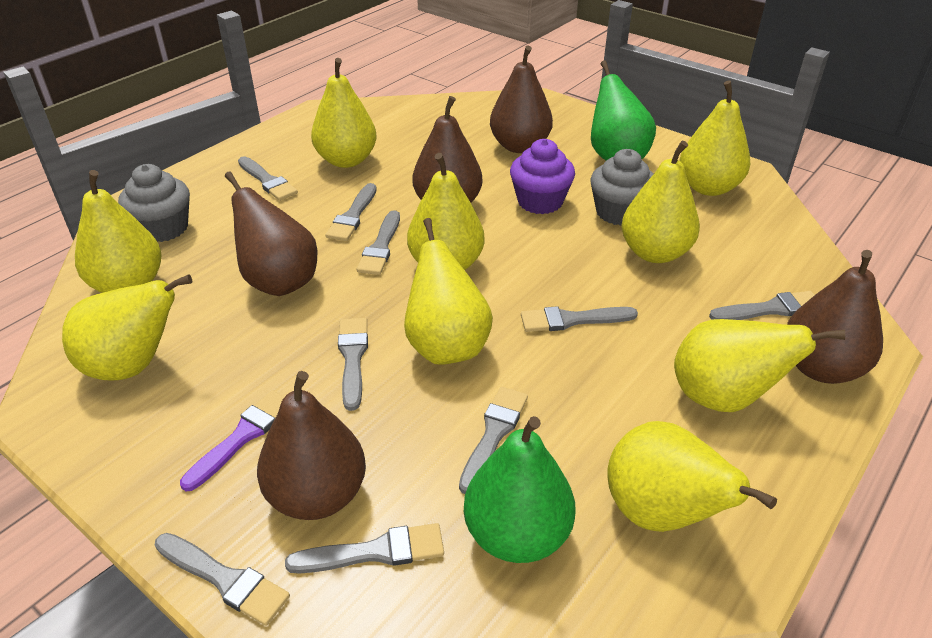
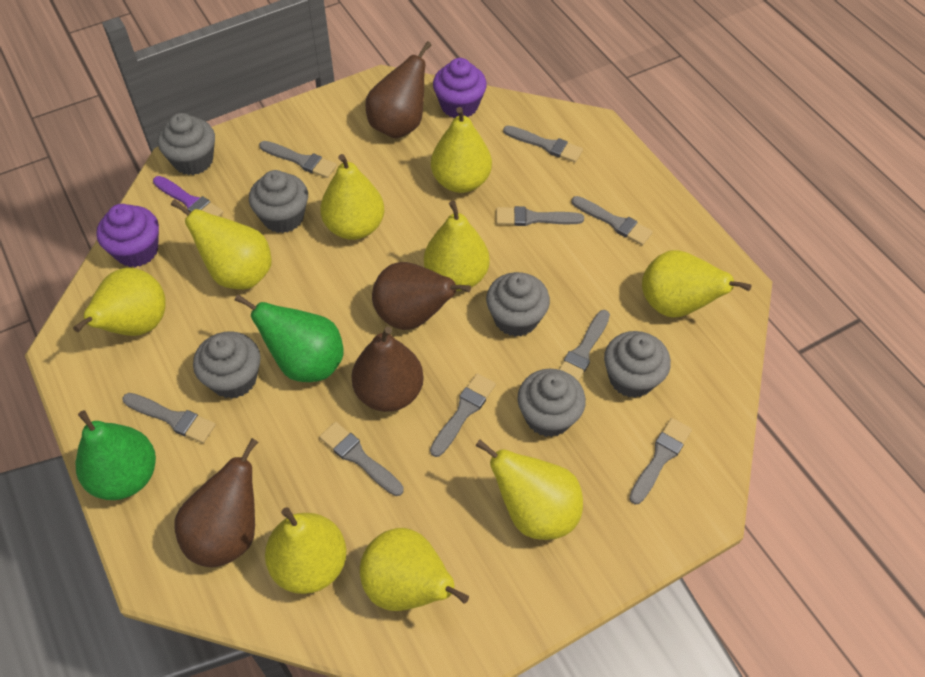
brown pear: [225,172,317,296] [257,371,366,520] [412,96,482,203] [490,46,553,153] [787,250,883,384] = 5 -> [174,438,258,567] [351,327,424,412] [365,41,431,138] [372,262,471,330] = 4
grey cupcake: [118,164,190,242] [590,149,653,226] = 2 -> [158,113,215,175] [193,331,261,399] [249,170,308,233] [486,272,550,337] [517,369,586,437] [604,331,671,398] = 6
purple cupcake: [510,139,575,214] = 1 -> [96,204,159,267] [433,58,487,118] = 2

